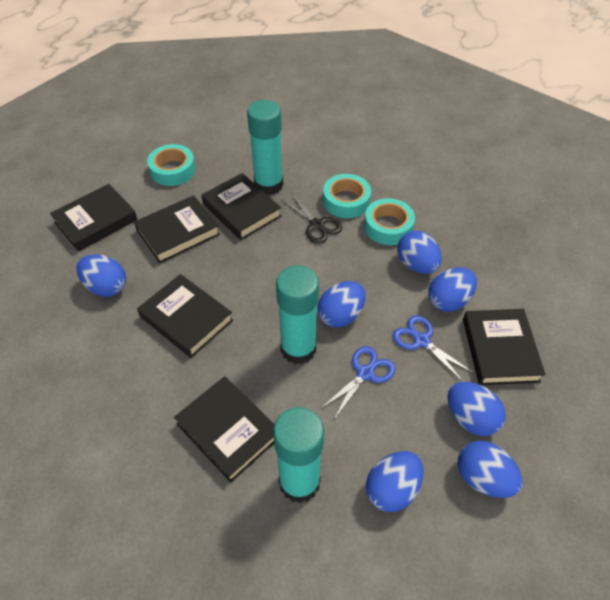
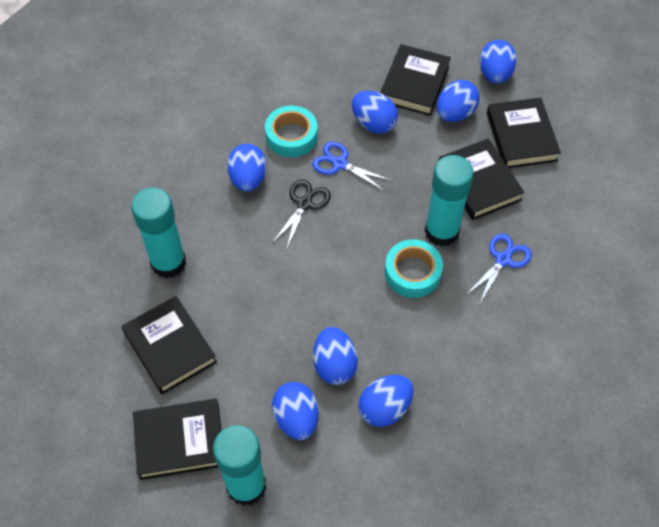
black book: [50,184,138,252] [134,195,220,263] [137,274,233,358] [174,376,274,482] [201,173,282,240] [463,309,546,385] = 6 -> [122,296,217,394] [133,399,222,480] [380,44,451,116] [439,138,525,220] [487,97,561,168] = 5
turquoise tape: [147,144,196,186] [323,174,371,218] [364,198,415,245] = 3 -> [265,105,318,158] [385,239,443,298] = 2

